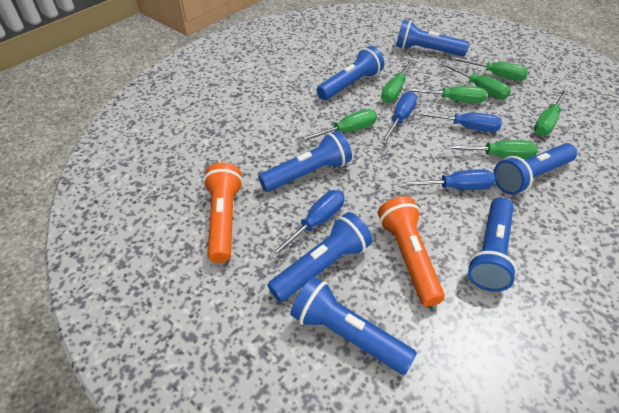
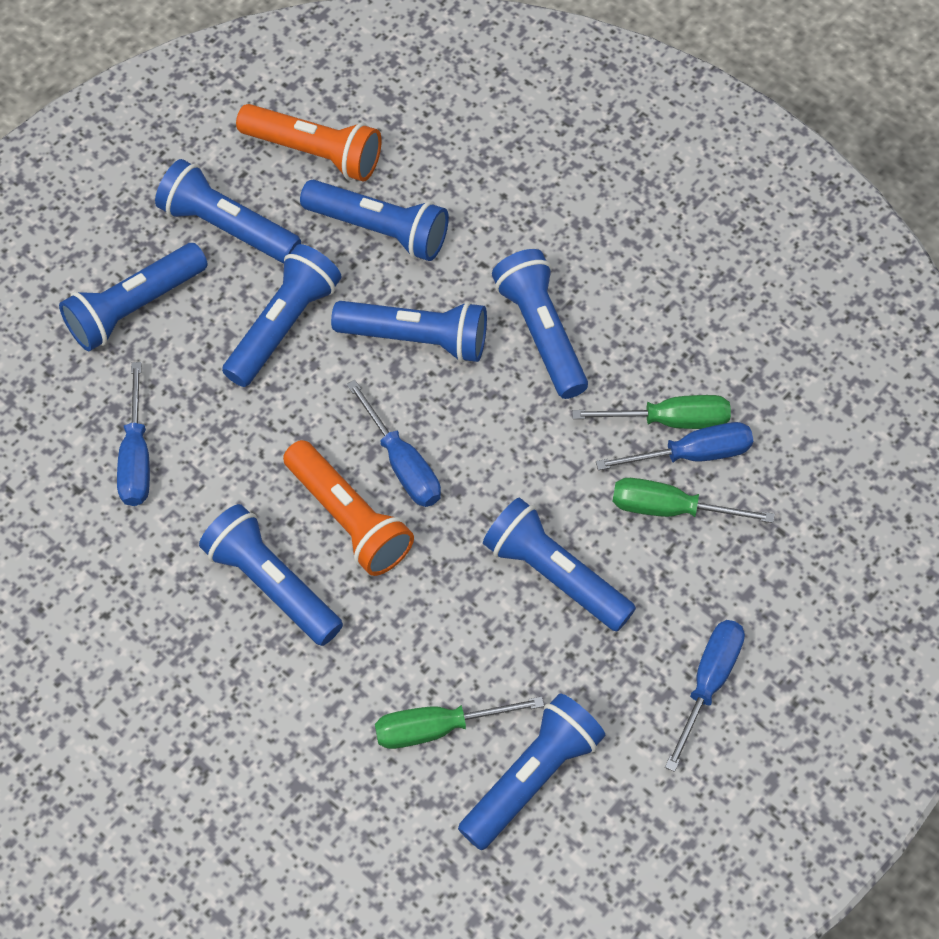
blue flashlight: [258,131,352,192] [267,212,372,302] [290,277,417,375] [317,46,384,100] [396,20,469,56] [468,197,517,292] [493,143,577,195] = 7 -> [59,243,208,351] [155,159,301,263] [199,504,343,646] [222,244,341,387] [300,179,449,261] [331,301,487,362] [458,693,605,850] [483,497,636,632] [492,249,588,399] = 9
green screwdriver: [299,109,377,142] [381,59,414,103] [405,86,487,103] [441,62,511,99] [444,140,538,159] [451,57,529,81] [534,90,568,136] = 7 -> [375,696,544,749] [572,395,731,429] [613,478,775,523] = 3

